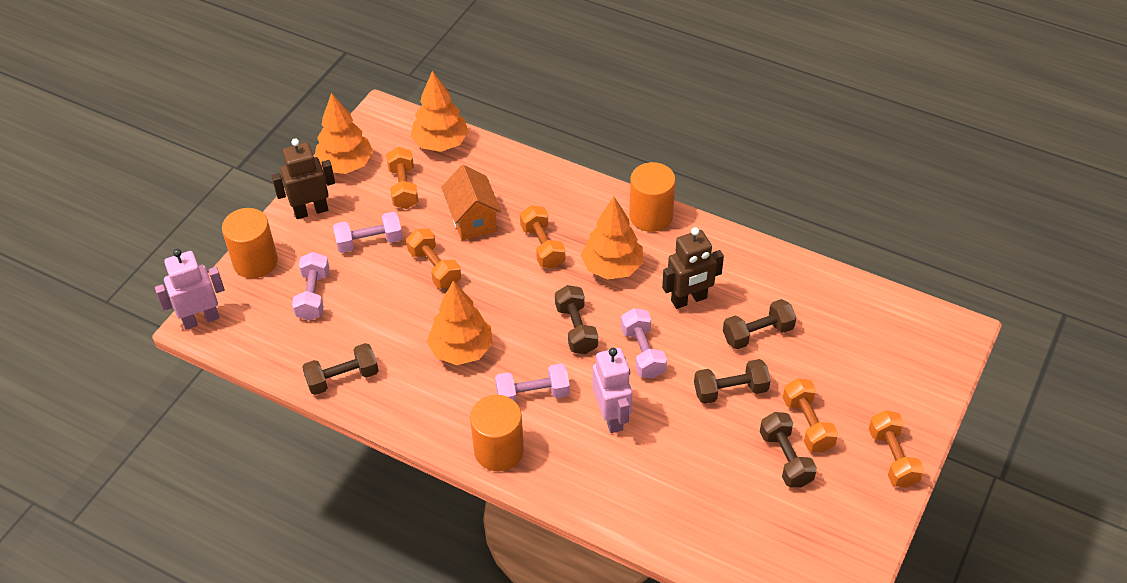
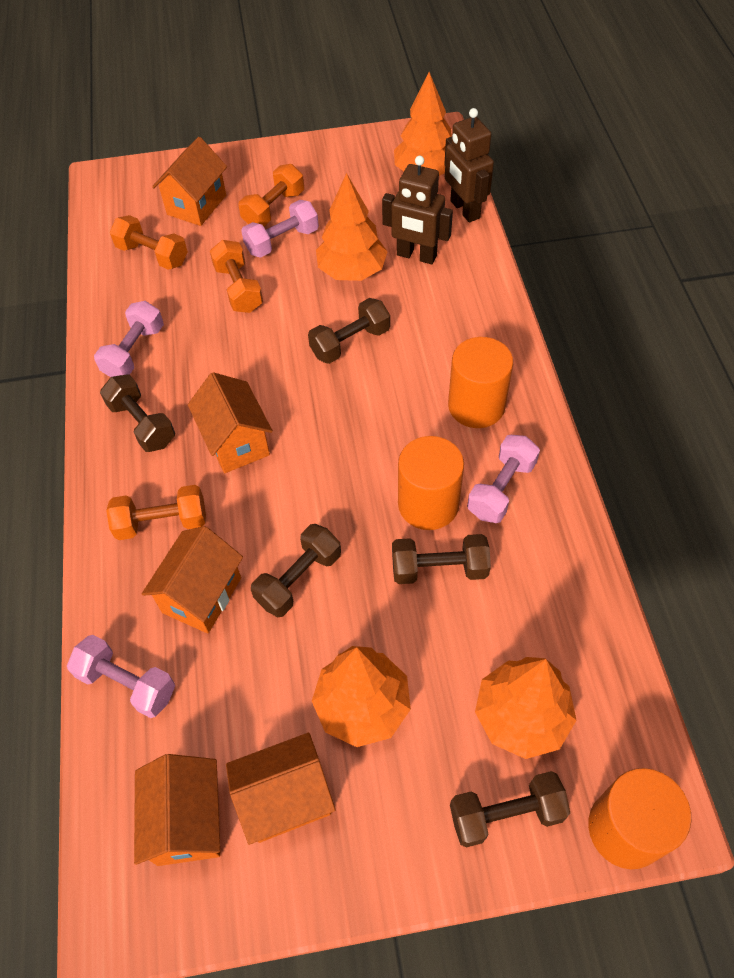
orange dumbbell: [386,147,419,209] [406,229,461,289] [520,205,565,268] [783,378,838,452] [869,410,924,488] = 5 -> [106,485,206,540] [110,215,188,270] [210,240,263,313] [238,164,304,227] = 4
orange house: [441,165,501,241] = 1 -> [134,754,220,866] [142,526,243,633] [152,137,227,226] [188,372,273,473] [226,733,335,845] = 5
pink robot: [155,249,225,330] [593,348,632,433] = 2 -> none = 0

